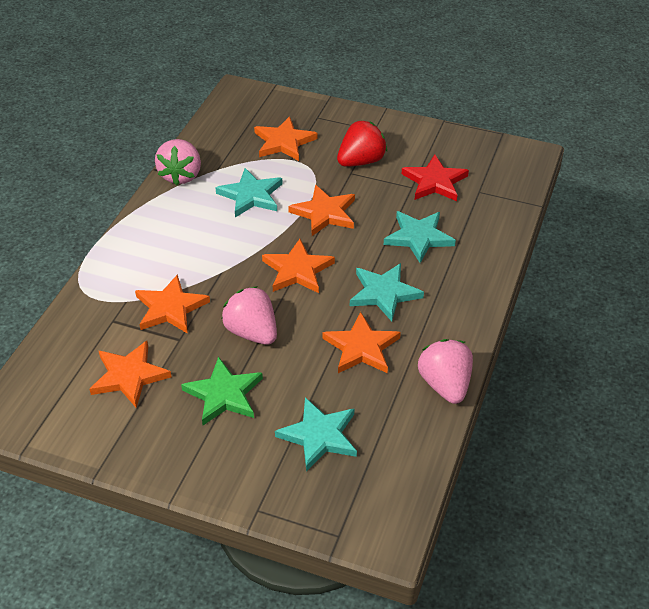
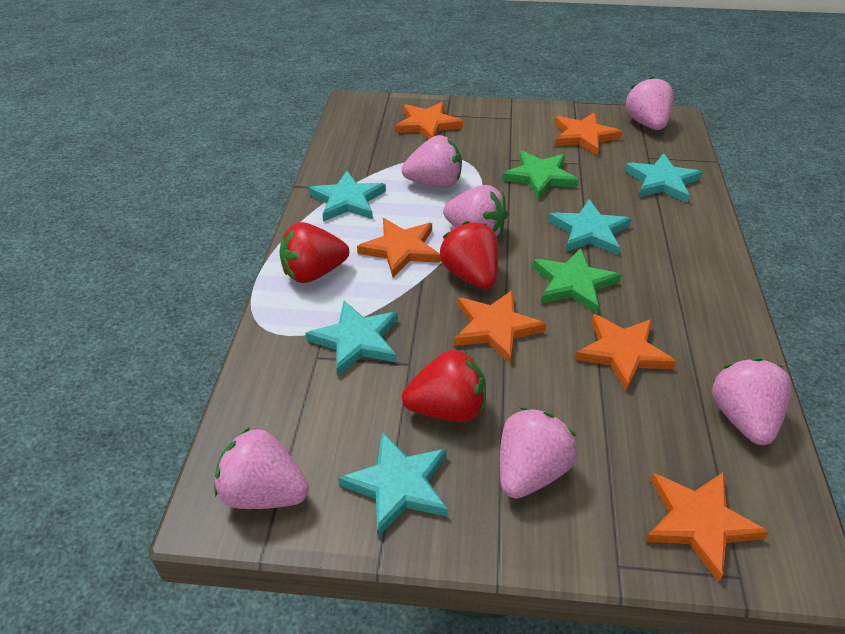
green star: [181,356,263,425] = 1 -> [502,151,579,200] [533,248,621,314] = 2
pink strawberry: [155,139,201,185] [221,286,277,345] [418,339,473,404] = 3 -> [214,427,309,509] [402,135,462,188] [443,185,508,237] [500,407,578,498] [626,77,674,130] [712,358,791,445] = 6
red star: [402,154,469,201] = 1 -> none = 0
red strawberry: [337,120,387,167] = 1 -> [279,222,349,283] [402,349,486,422] [440,221,498,289] = 3
turquoise star: [215,168,283,217] [275,397,357,471] [350,263,424,322] [384,211,456,263] = 4 -> [306,301,398,377] [309,171,386,222] [338,432,448,536] [549,199,631,255] [624,153,702,203] = 5

